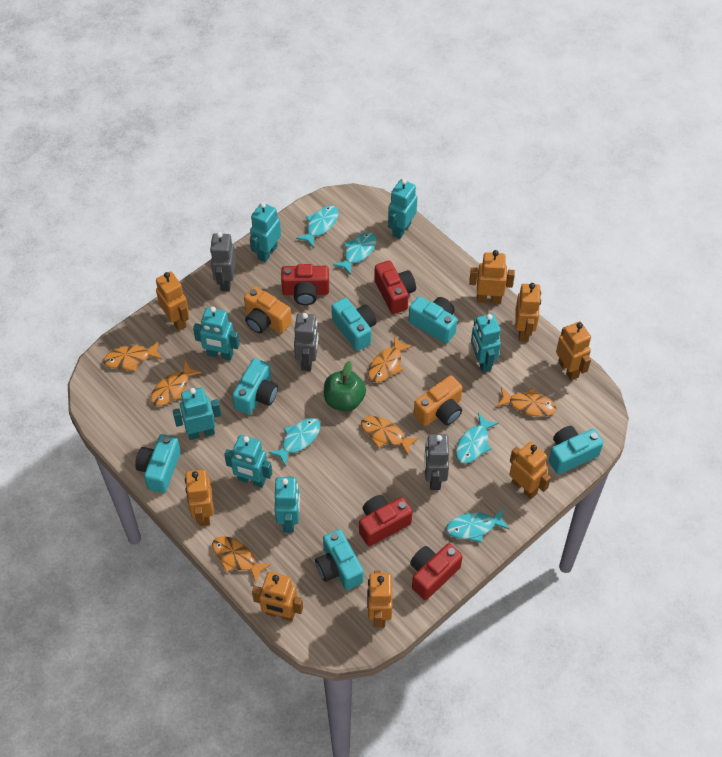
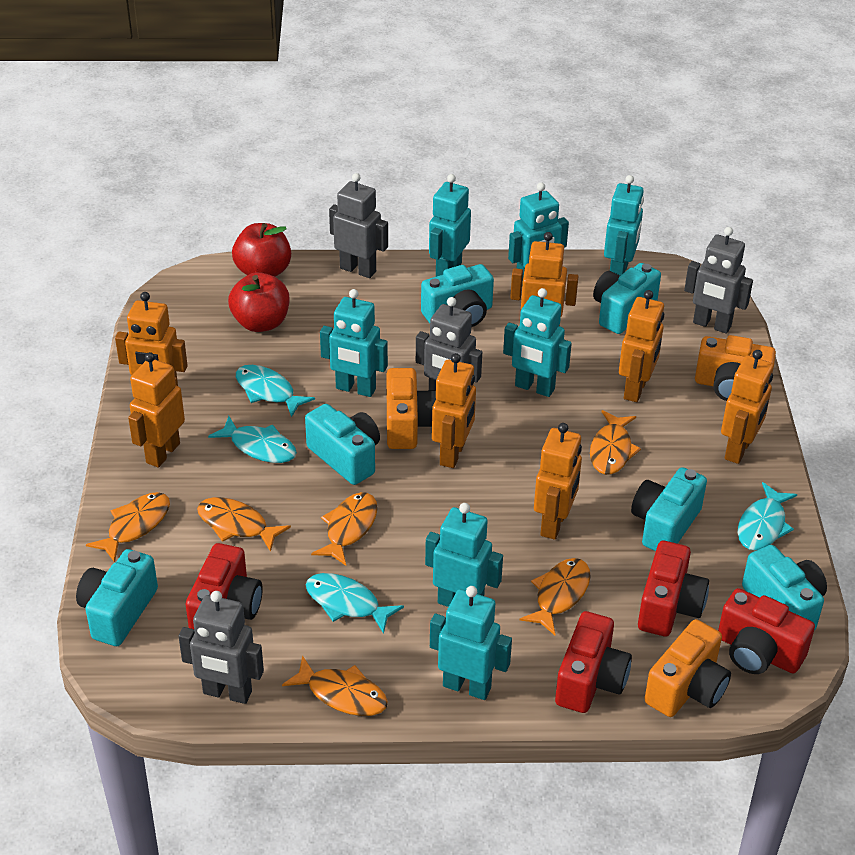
green apple: [324,361,366,411] = 1 -> none = 0
grey robot: [210,232,236,291] [294,313,319,371] [424,434,449,490] = 3 -> [178,591,264,704] [329,173,388,278] [416,297,482,391] [684,227,753,334] = 4
orange camera: [244,286,292,334] [414,375,463,426] = 2 -> [386,368,436,449] [644,619,731,717] [695,335,776,401] = 3
orange robot: [156,271,189,331] [185,469,214,526] [252,572,303,621] [367,571,392,627] [469,250,515,304] [509,442,551,499] [515,283,541,342] [556,321,591,381] = 8 -> [115,292,188,384] [128,352,185,468] [432,353,476,468] [510,232,578,326] [534,423,582,540] [619,290,664,402] [721,350,774,464] = 7
red apple: none = 0 -> [228,272,289,332] [232,223,291,277] = 2
turquoise fish: [268,418,320,467] [296,206,338,248] [333,232,377,275] [446,508,510,543] [456,413,499,464] = 5 -> [208,416,297,463] [236,365,315,417] [305,573,404,634] [737,482,797,551] = 4

